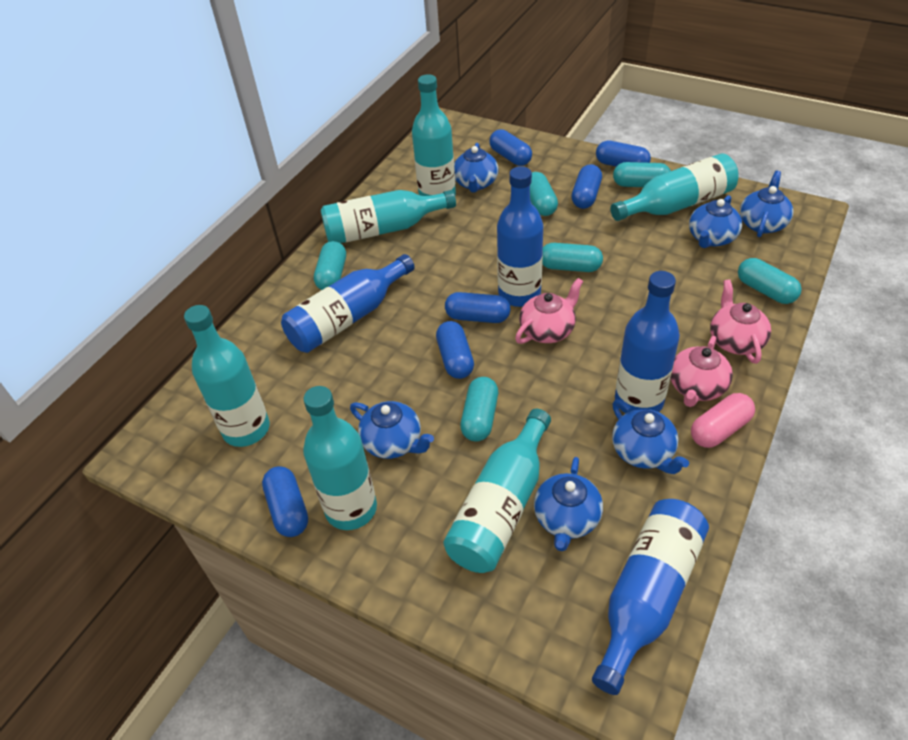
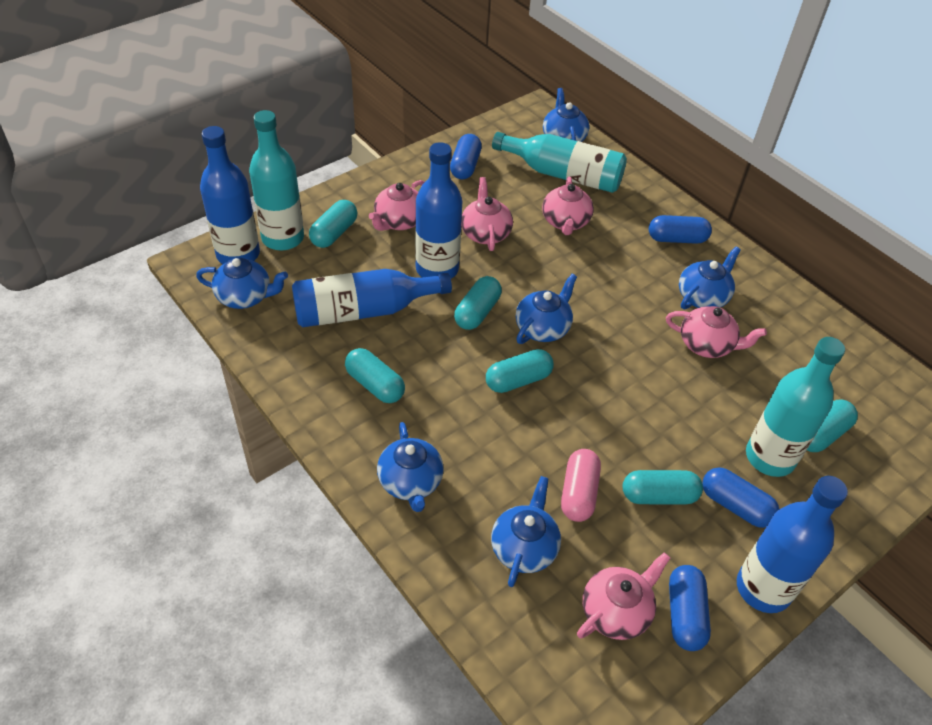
blue capsule: [262,466,308,537] [436,321,474,379] [445,292,510,323] [489,129,532,166] [571,164,602,209] [596,141,651,167] = 6 -> [450,134,482,180] [649,215,712,244] [669,565,711,651] [703,467,779,528] = 4
pink teapot: [515,278,583,344] [671,336,733,407] [710,279,771,364] = 3 -> [369,180,424,231] [461,177,513,251] [542,177,594,235] [577,552,670,640] [666,306,767,358] = 5
turquoise bottle: [184,305,270,447] [303,386,377,530] [321,190,456,243] [412,74,456,196] [443,409,551,573] [610,153,739,221] = 6 -> [249,110,304,251] [492,132,627,193] [746,337,845,477] = 3

